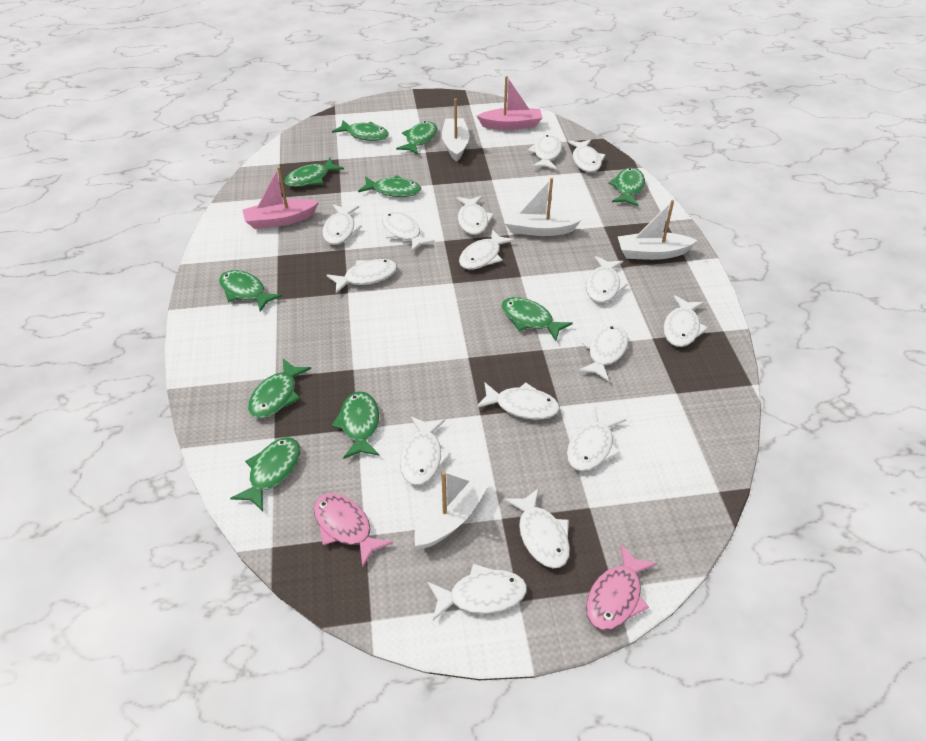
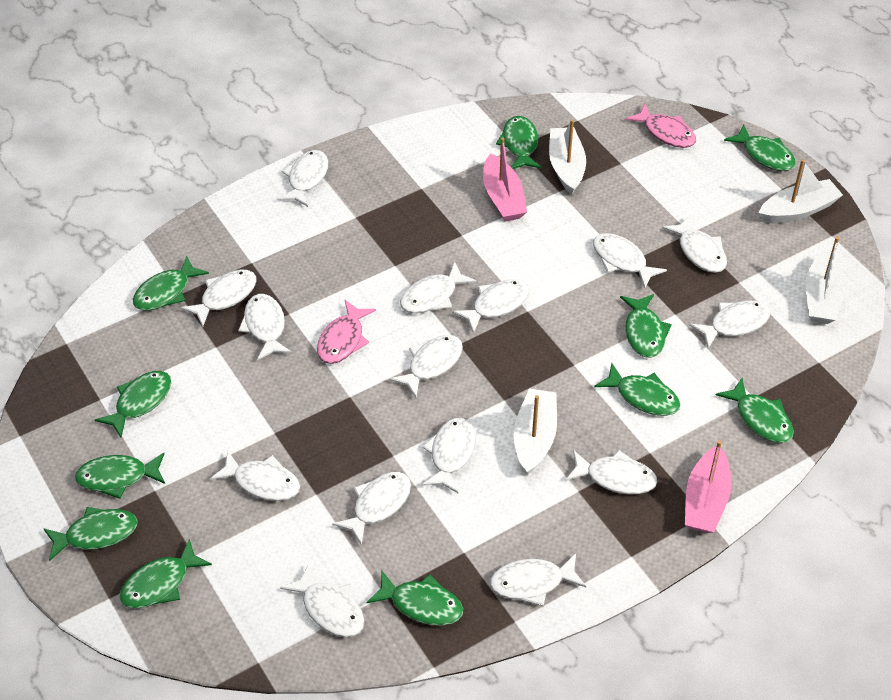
green fish: [219,270,282,312] [230,437,300,511] [248,359,311,419] [284,158,344,187] [331,391,380,459] [332,120,389,141] [358,175,421,197] [396,121,437,154] [501,297,573,341] [608,168,645,206] = 10 -> [43,507,138,561] [75,453,165,499] [95,371,172,438] [120,539,212,609] [133,255,209,311] [367,571,463,626] [496,116,541,169] [594,363,680,416] [620,294,672,358] [716,378,794,443] [724,125,796,171] = 11

